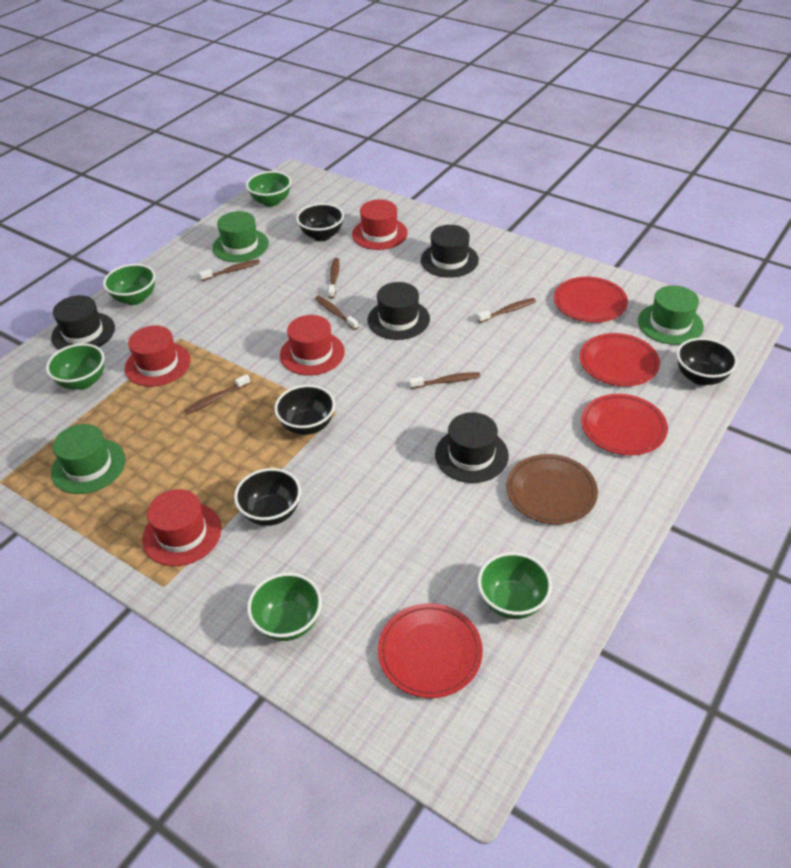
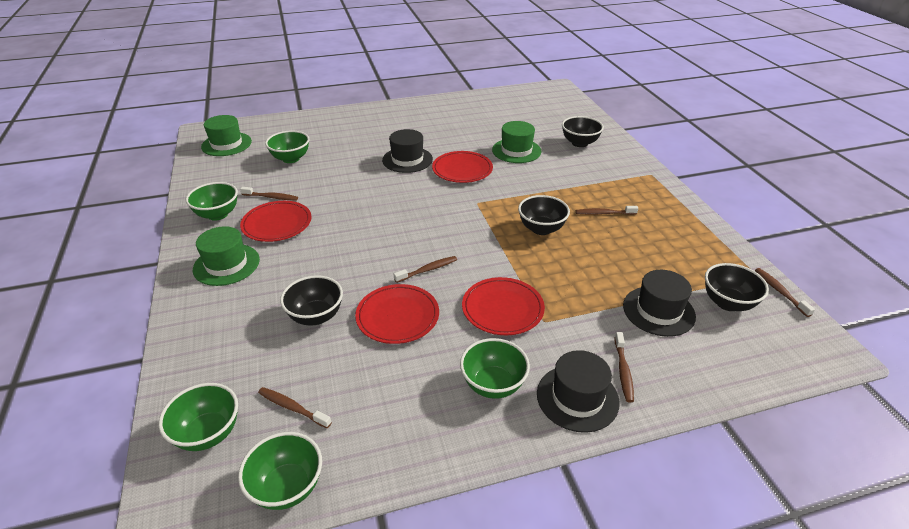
black hat: [51,295,115,350] [368,282,430,340] [421,225,479,278] [435,412,509,483] = 4 -> [382,129,433,173] [537,350,620,433] [623,270,696,337] = 3
brown plate: [507,454,598,524] = 1 -> none = 0
red hat: [125,325,191,387] [142,489,222,566] [280,315,345,376] [352,199,408,250] = 4 -> none = 0

